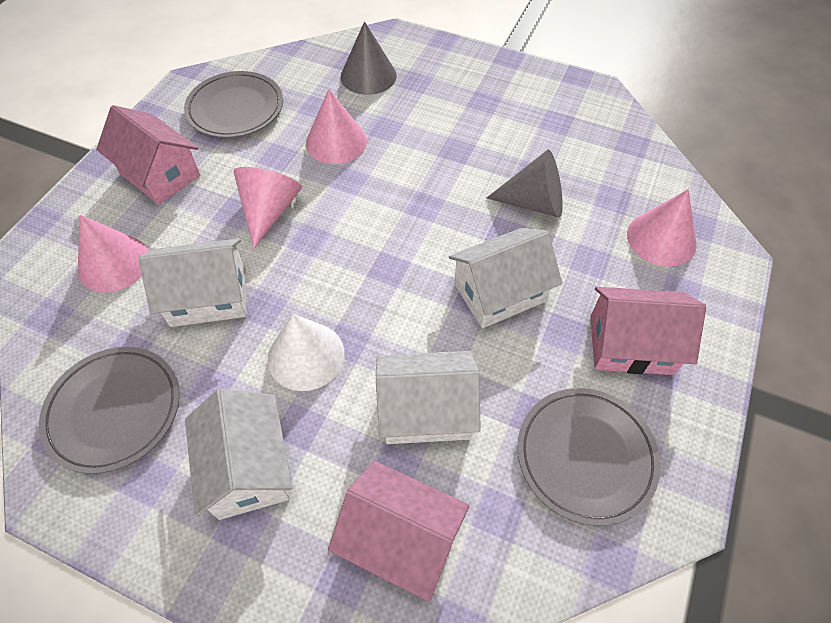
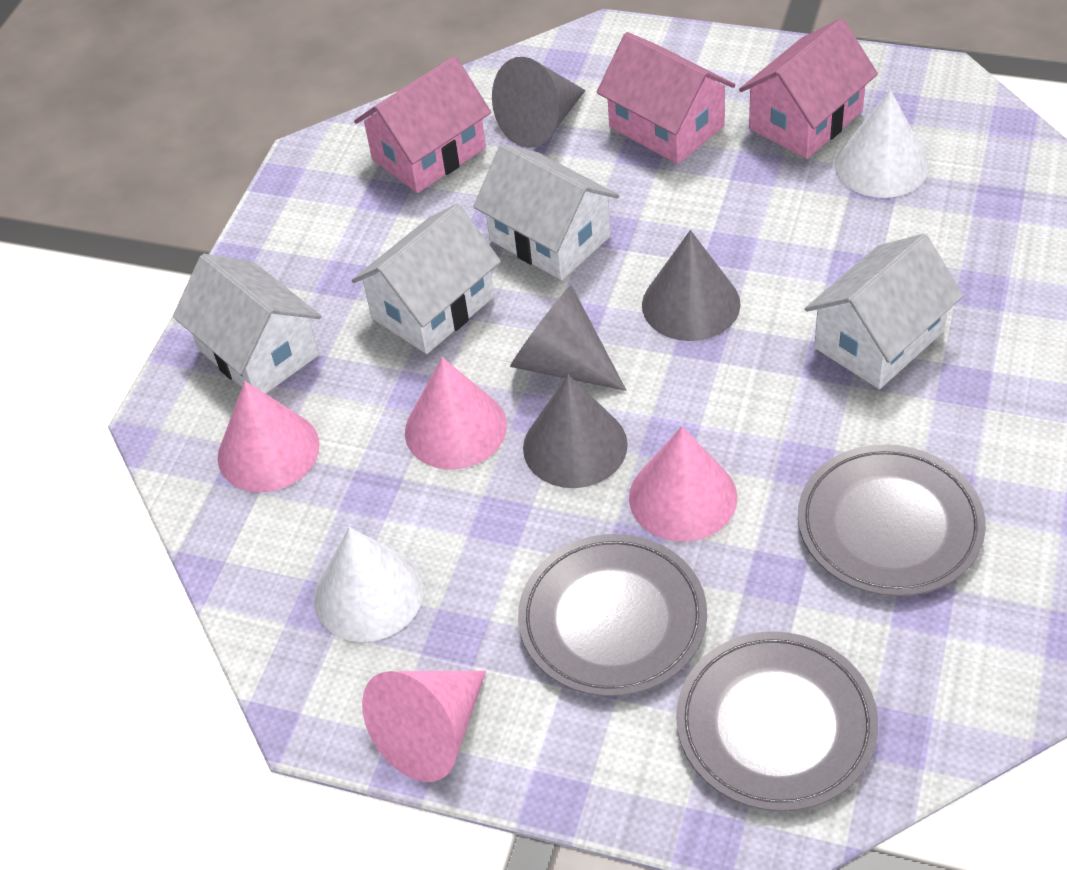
grey cone: [340,21,397,95] [487,149,563,218] = 2 -> [492,57,586,148] [510,285,626,391] [523,375,628,488] [642,230,741,341] = 4
white cone: [268,313,345,391] = 1 -> [314,527,424,642] [835,89,929,198] = 2

